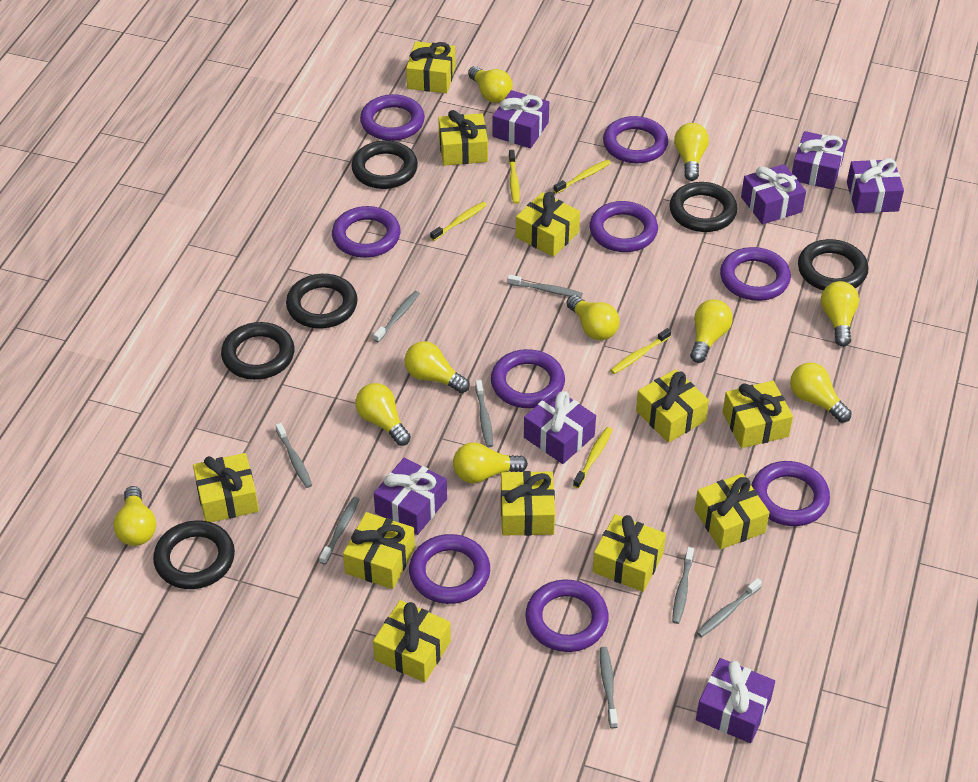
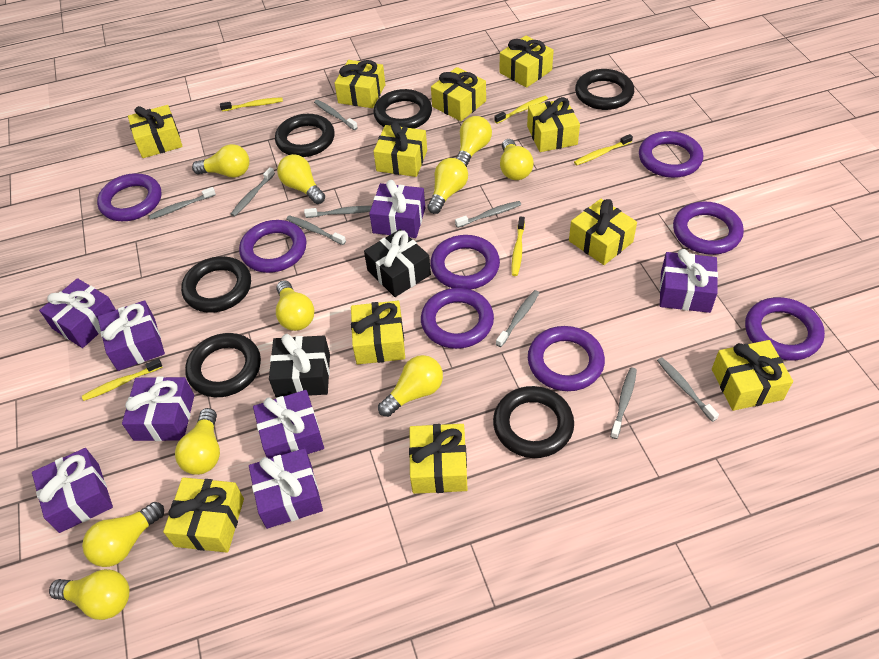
black gift: none = 0 -> [269,334,330,397] [364,229,431,297] = 2
grey toothbrush: [276,423,312,488] [319,497,360,565] [374,291,420,342] [475,380,493,447] [507,275,582,298] [600,647,618,728] [672,547,694,624] [697,578,762,637] = 8 -> [149,187,216,220] [231,167,275,217] [286,215,346,245] [304,206,372,218] [314,100,358,130] [455,201,521,228] [496,290,539,347] [610,368,637,439] [657,357,719,422] = 9
purple gift: [374,458,447,535] [493,90,549,148] [524,389,596,464] [696,658,775,743] [741,164,806,224] [792,131,847,190] [847,158,904,213] = 7 -> [32,448,113,533] [39,278,116,348] [98,300,165,371] [122,377,194,441] [249,448,323,529] [253,390,324,459] [369,180,425,238] [660,249,718,313] = 8
purple ring: [332,206,401,258] [360,94,425,141] [409,534,490,604] [491,349,565,408] [525,579,609,652] [589,201,658,252] [603,116,668,163] [720,247,791,301] [751,461,830,526] = 9 -> [97,173,162,221] [239,220,306,273] [421,288,494,349] [430,235,500,290] [528,326,605,391] [639,131,703,178] [673,202,744,255] [745,297,825,361] = 8

